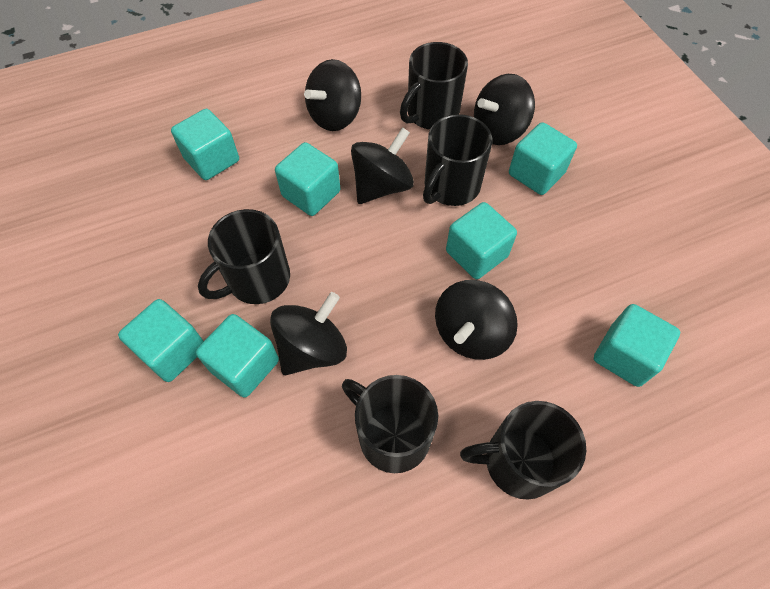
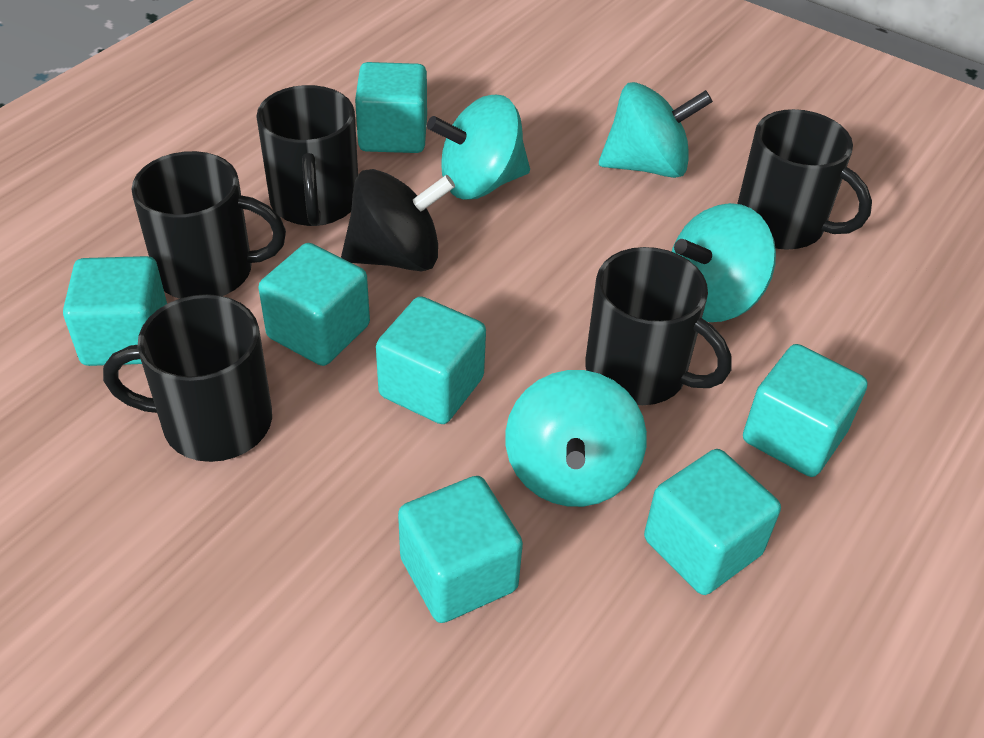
black spinning top: [270,292,347,375] [304,59,361,131] [351,127,414,204] [435,280,518,360] [474,74,535,145] = 5 -> [341,169,455,271] = 1
turquoise spinning top: none = 0 -> [427,95,530,200] [505,370,647,507] [599,82,713,178] [672,203,776,322] = 4

